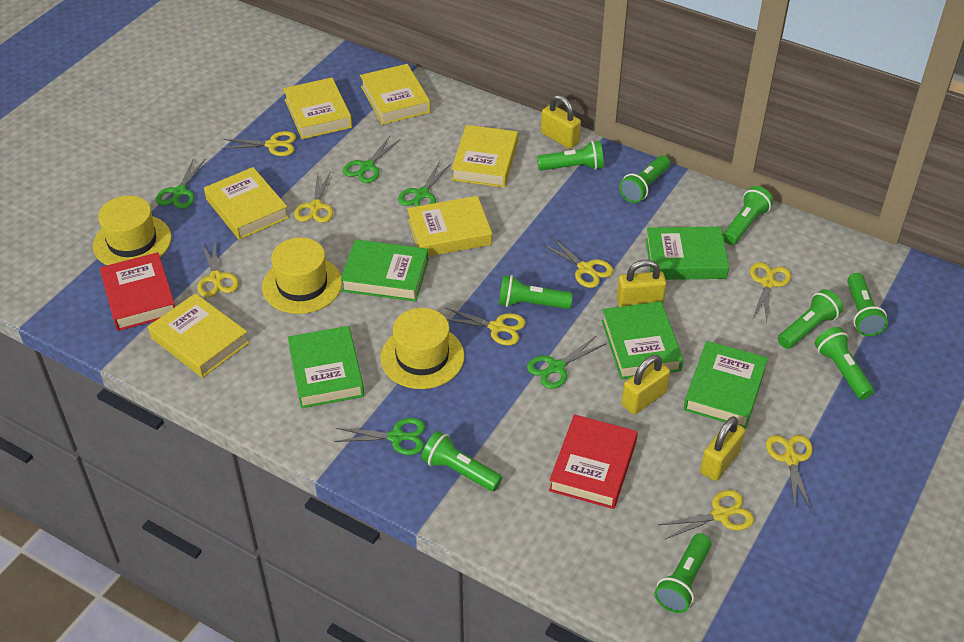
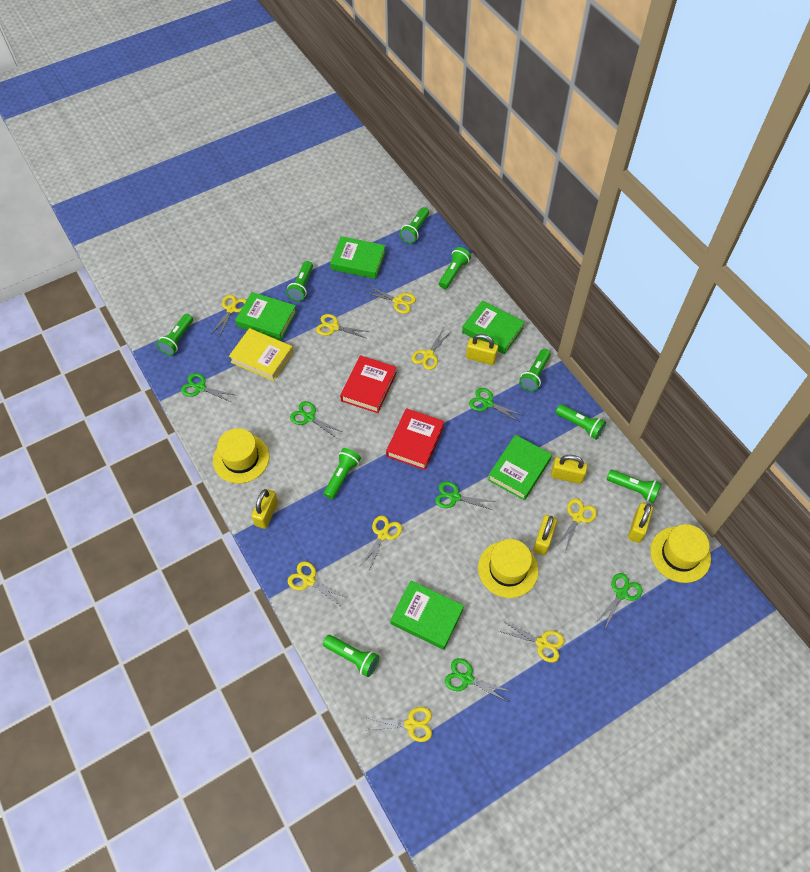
green scissors: [156,157,205,209] [334,418,425,455] [343,136,401,183] [398,161,451,207] [527,335,607,389] = 5 -> [181,373,234,402] [290,401,342,438] [435,481,496,510] [445,658,510,701] [469,388,522,422] [595,573,643,630] = 6
yellow book: [148,293,249,378] [204,167,289,240] [283,77,352,139] [360,64,431,125] [407,196,492,256] [451,125,518,188] = 6 -> [229,328,293,381] = 1
yellow padlock: [541,95,581,149] [616,259,667,307] [622,355,670,414] [700,416,745,481] = 4 -> [251,489,278,529] [466,334,498,365] [533,515,558,555] [551,455,587,484] [628,503,653,543] = 5
yellow scissors: [197,240,239,297] [222,131,296,156] [294,171,333,223] [446,308,526,346] [541,237,614,288] [658,490,754,539] [750,262,791,322] [766,435,813,510] = 8 -> [211,295,246,335] [288,561,347,605] [316,314,370,338] [359,516,402,570] [366,286,416,314] [367,707,432,742] [411,329,452,370] [499,621,564,662] [556,498,597,552] = 9

